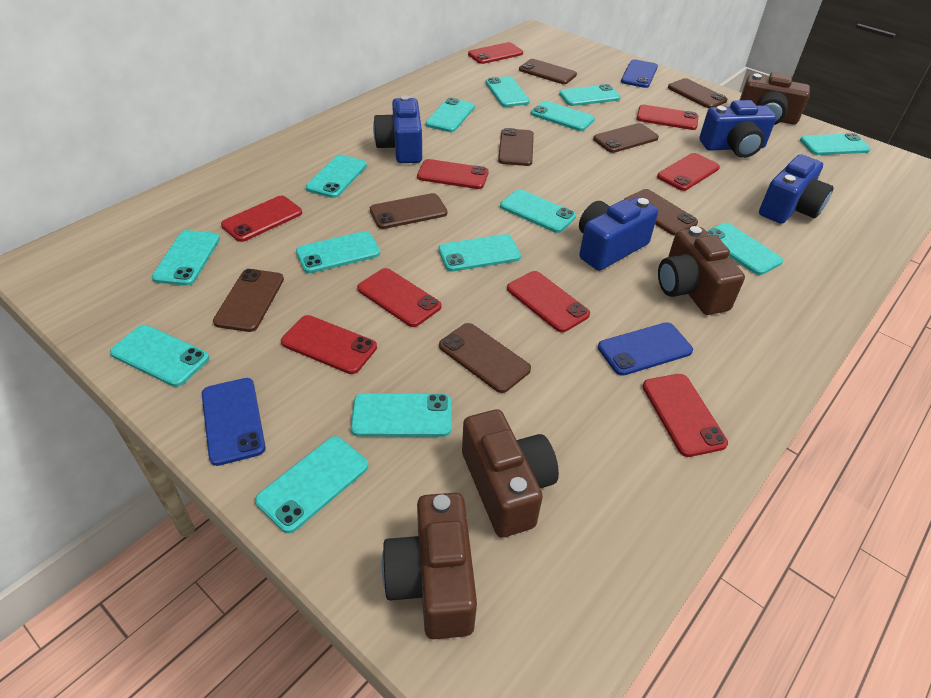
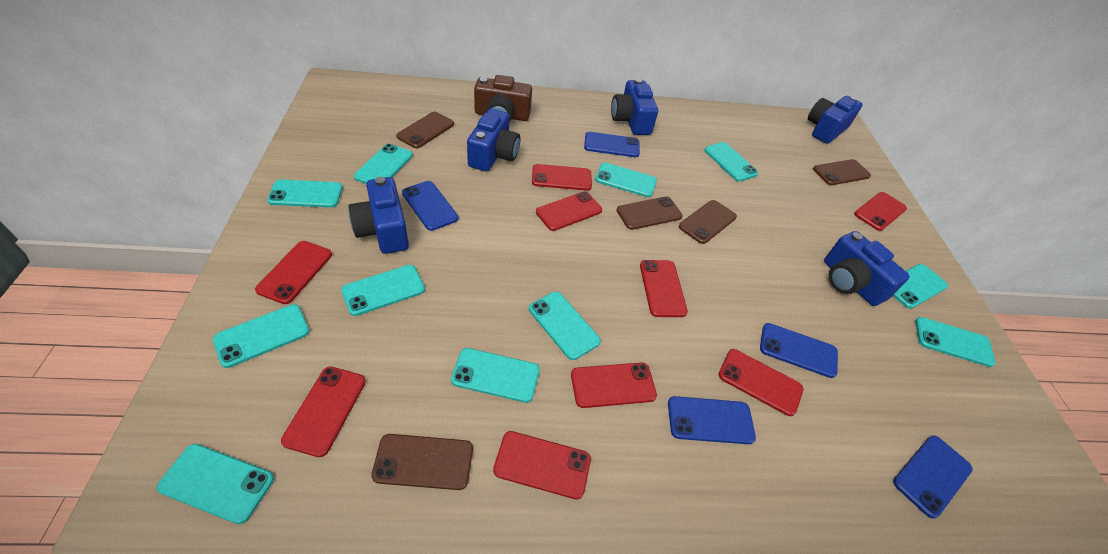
blue camera: [373,95,422,163] [579,197,658,271] [699,100,777,158] [759,154,834,224] = 4 -> [348,177,409,254] [467,109,520,171] [611,78,658,135] [808,96,863,144] [824,231,910,306] = 5
blue phone: [202,378,266,466] [598,322,693,376] [621,59,658,88] = 3 -> [402,181,459,231] [584,132,640,157] [668,396,756,444] [760,323,838,378] [893,435,973,519] = 5
brown camera: [382,493,477,639] [462,409,559,538] [658,226,745,315] [740,72,810,125] = 4 -> [474,75,532,122] = 1
brown phone: [213,269,284,332] [370,193,447,229] [439,323,531,393] [498,128,534,166] [519,59,577,84] [593,123,659,153] [625,189,698,236] [668,78,727,108] = 8 -> [371,434,473,490] [396,112,454,148] [616,197,682,230] [679,200,737,244] [813,159,871,185] = 5
turquoise phone: [110,325,209,387] [151,230,220,286] [255,436,368,533] [296,231,380,273] [306,155,367,198] [351,393,451,437] [426,98,475,132] [438,234,521,272] [486,76,530,107] [500,189,576,233] [531,101,595,131] [559,84,621,106] [706,223,783,275] [800,133,870,155] = 14 -> [156,444,274,524] [213,304,310,368] [267,180,343,208] [341,265,425,316] [354,144,413,184] [451,348,540,403] [529,292,601,360] [595,163,657,197] [704,142,758,182] [893,264,948,309] [915,317,996,367] = 11

